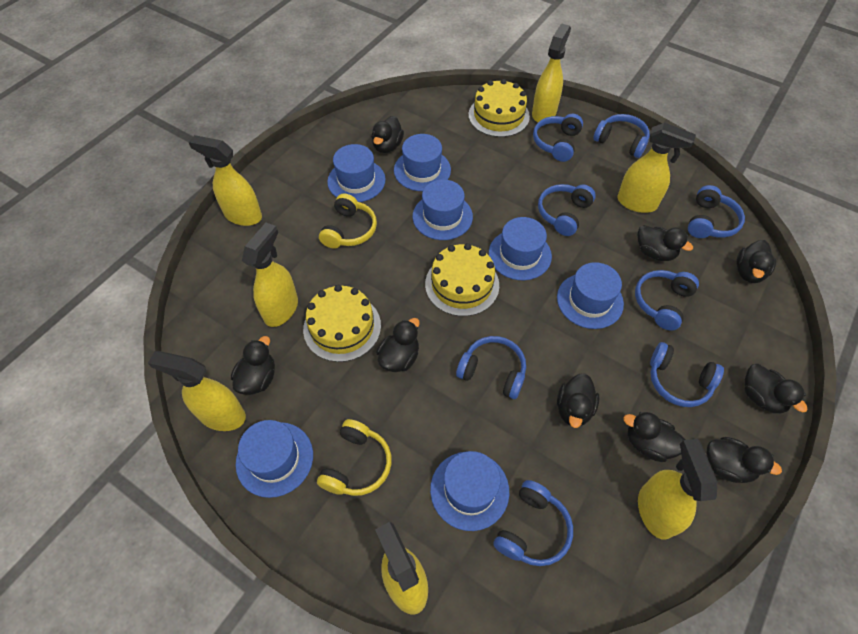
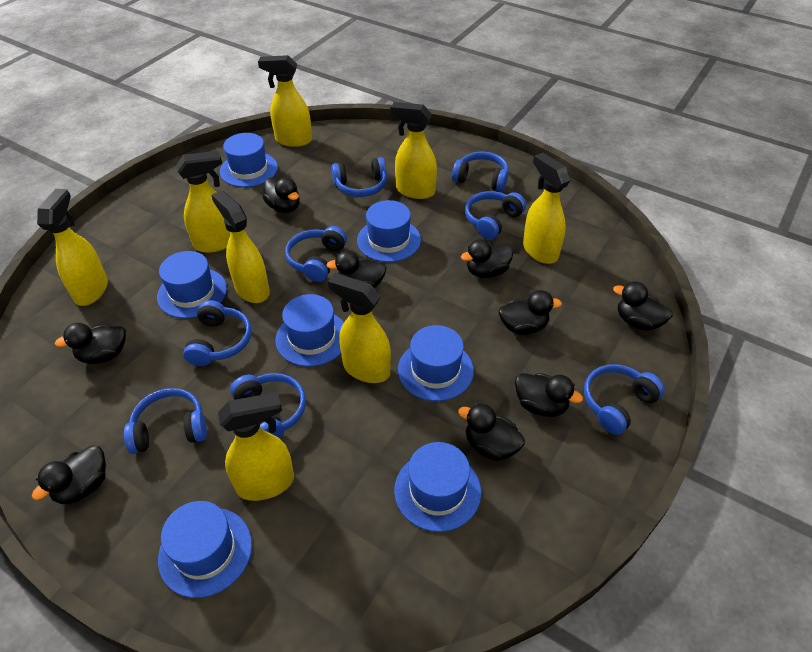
yellow cake: [303,285,381,362] [425,243,499,316] [468,79,530,137] = 3 -> none = 0
yellow headphones: [317,419,392,496] [319,193,377,249] = 2 -> none = 0
yellow spray bottle: [148,351,246,431] [189,135,262,226] [242,223,298,327] [375,522,428,614] [532,23,571,122] [617,123,696,213] [638,439,717,540] = 7 -> [37,189,108,306] [176,151,230,253] [211,190,270,303] [218,392,294,501] [258,55,312,147] [328,273,391,383] [390,102,437,199] [523,153,570,264] = 8

